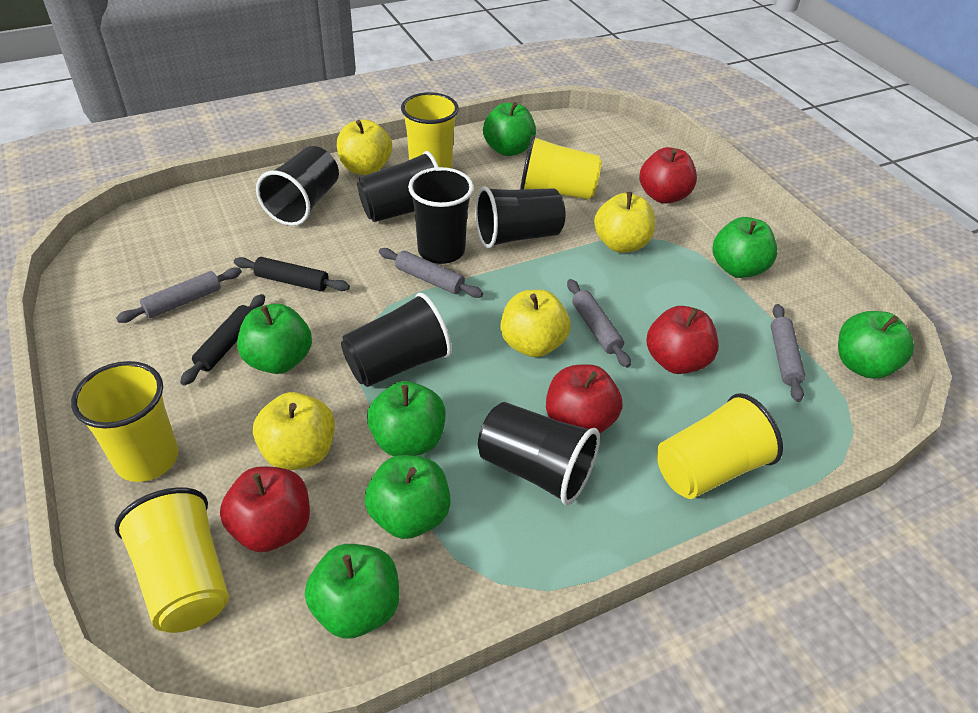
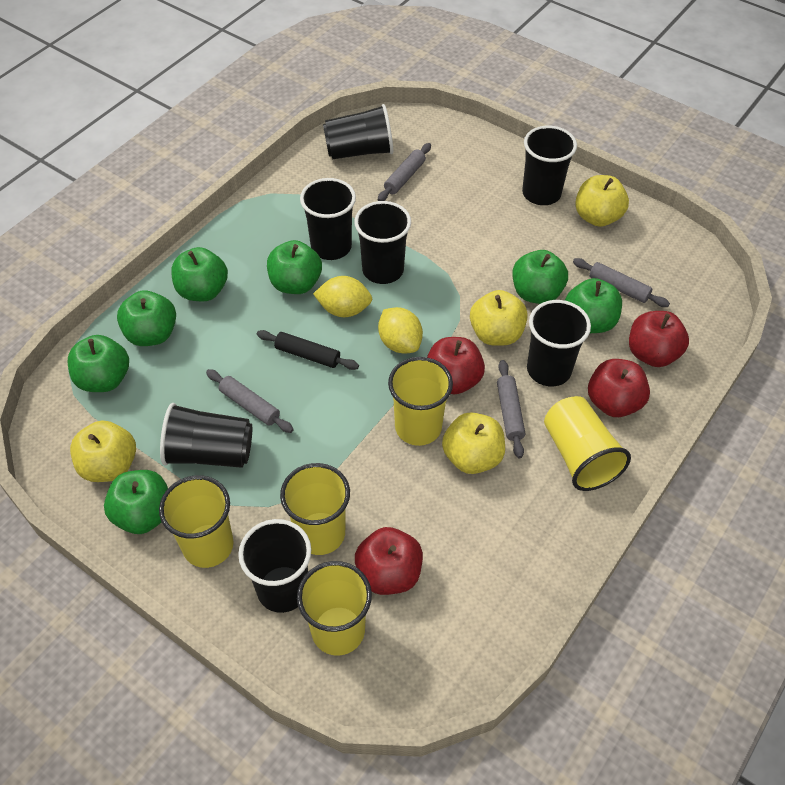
black cup: [256,146,339,226] [341,293,452,387] [357,151,438,222] [408,167,474,264] [475,186,566,248] [478,402,600,505] = 6 -> [160,403,252,468] [238,519,311,613] [300,178,356,260] [323,104,393,159] [354,201,411,284] [522,126,577,205] [527,300,591,386] = 7
black rolling pin: [180,294,265,386] [234,257,350,291] = 2 -> [257,330,359,370] = 1
yellow lemon: none = 0 -> [313,276,372,317] [378,307,423,353] = 2

